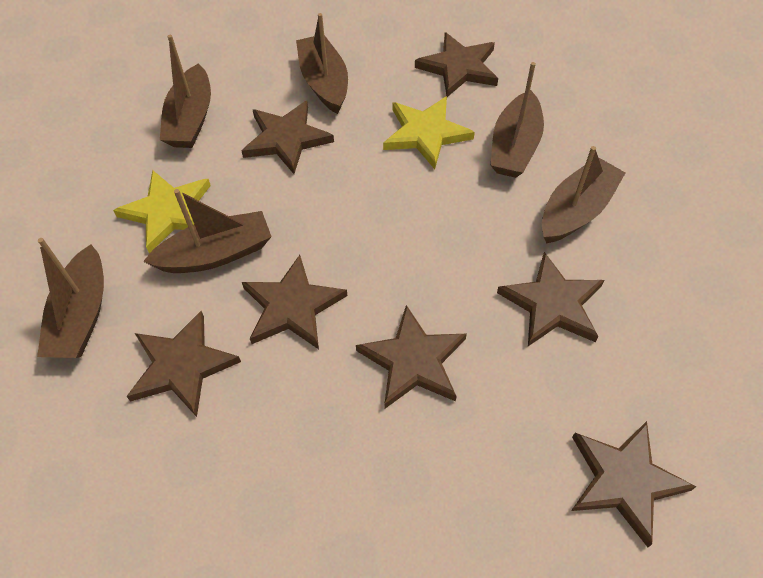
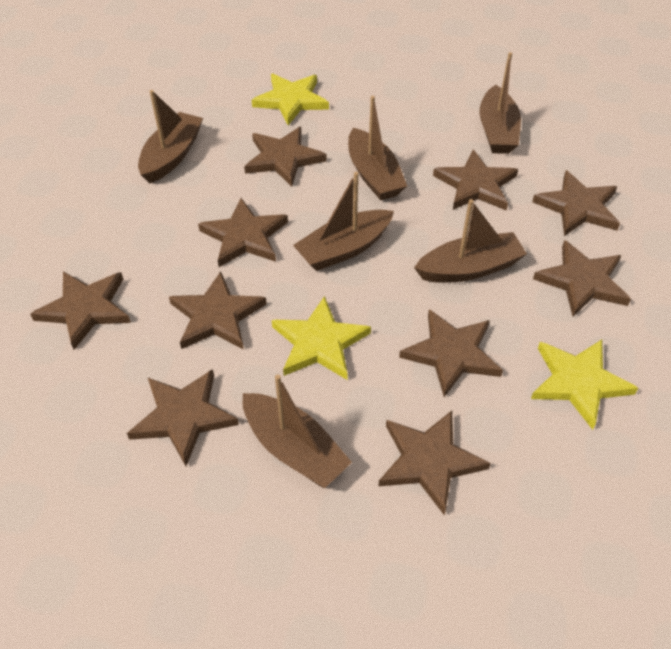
brown star: [126,311,241,417] [242,101,334,174] [242,255,347,349] [356,305,467,409] [415,32,498,97] [497,252,604,346] [571,421,696,547] = 7 -> [30,271,131,350] [127,369,239,466] [169,271,267,350] [198,198,288,267] [244,127,326,187] [378,411,491,515] [399,309,503,397] [433,149,518,211] [532,170,620,236] [533,240,631,317] = 10
yellow star: [113,170,211,253] [383,96,475,169] = 2 -> [252,73,329,125] [272,296,371,380] [531,340,638,430] = 3

